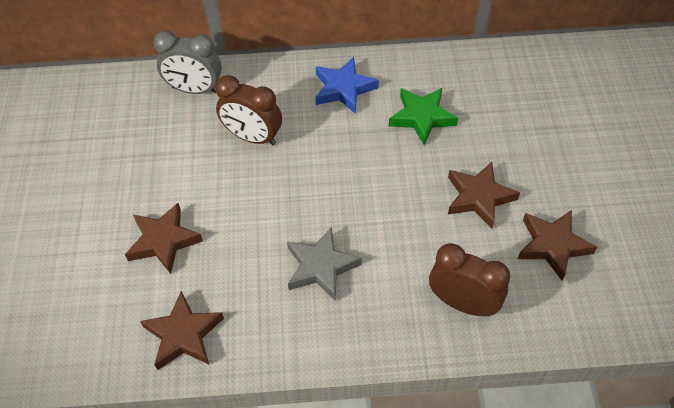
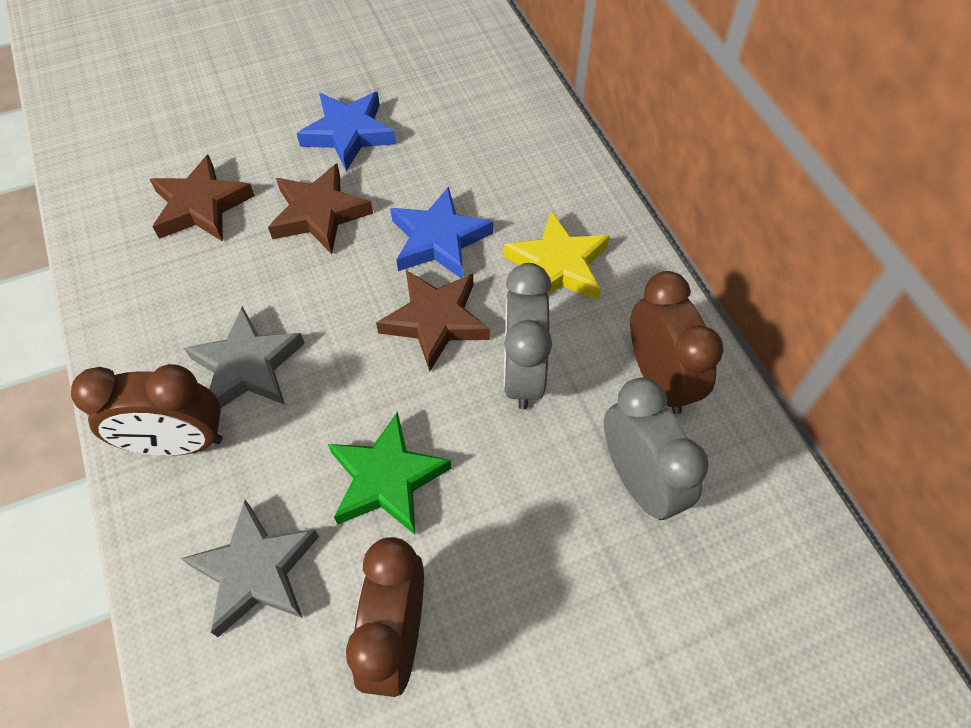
blue star: [316,57,379,114] = 1 -> [297,92,396,171] [390,186,493,278] = 2
brown clock: [215,75,282,146] [429,243,511,316] = 2 -> [71,364,223,456] [346,537,424,697] [630,271,723,414] = 3
brown star: [125,203,203,274] [140,291,224,370] [448,162,520,229] [518,210,597,281] = 4 -> [149,155,255,242] [268,163,373,254] [376,270,490,372] = 3
grey clock: [153,31,222,94] = 1 -> [504,263,552,409] [604,378,709,520] = 2
grey star: [287,227,362,301] = 1 -> [181,500,319,637] [184,306,305,408] = 2
yellow star: none = 0 -> [503,211,610,300] = 1

